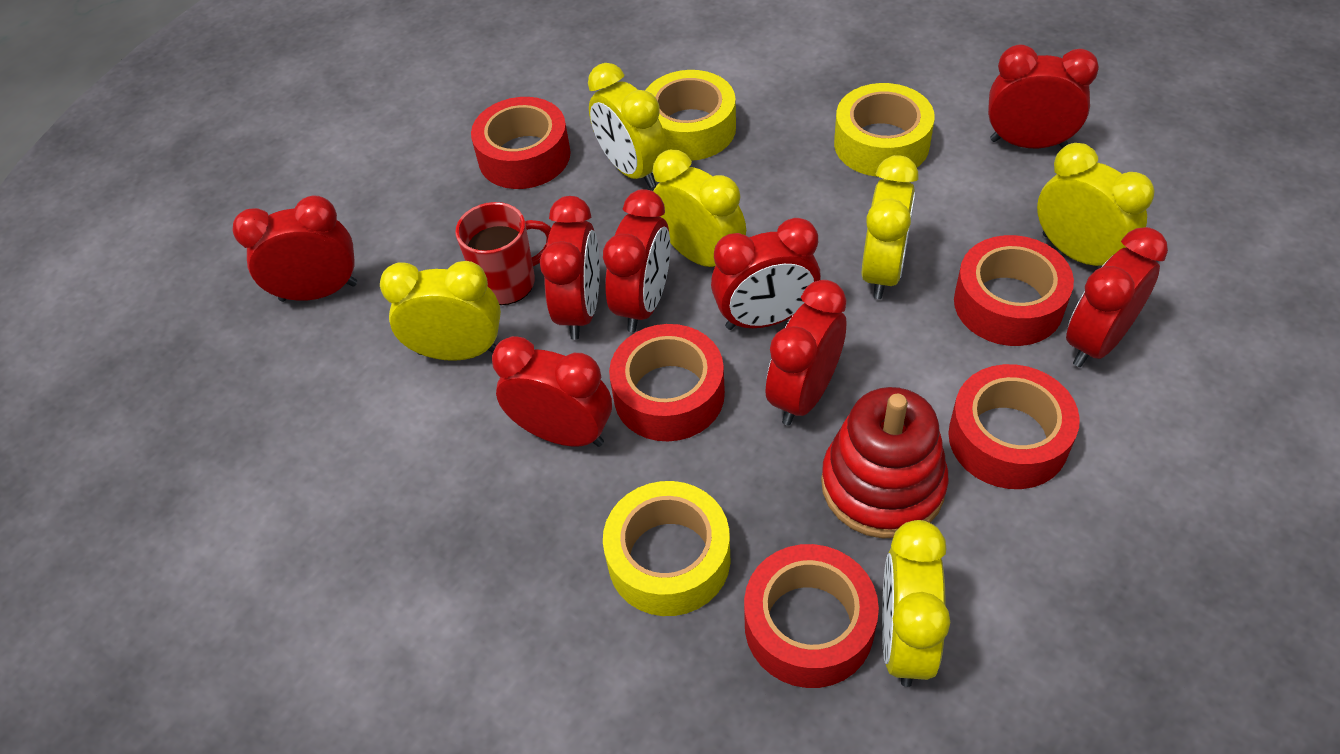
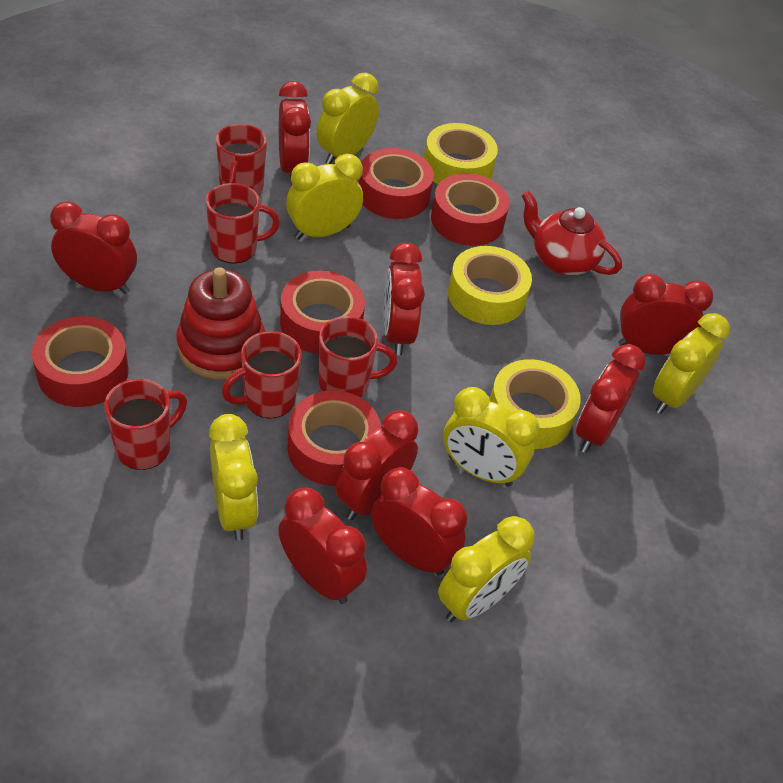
red mug: [456,202,551,305] = 1 -> [105,379,187,470] [206,183,280,264] [216,124,267,196] [222,331,302,418] [319,316,397,397] = 5
red teapot: none = 0 -> [522,191,622,275] = 1

